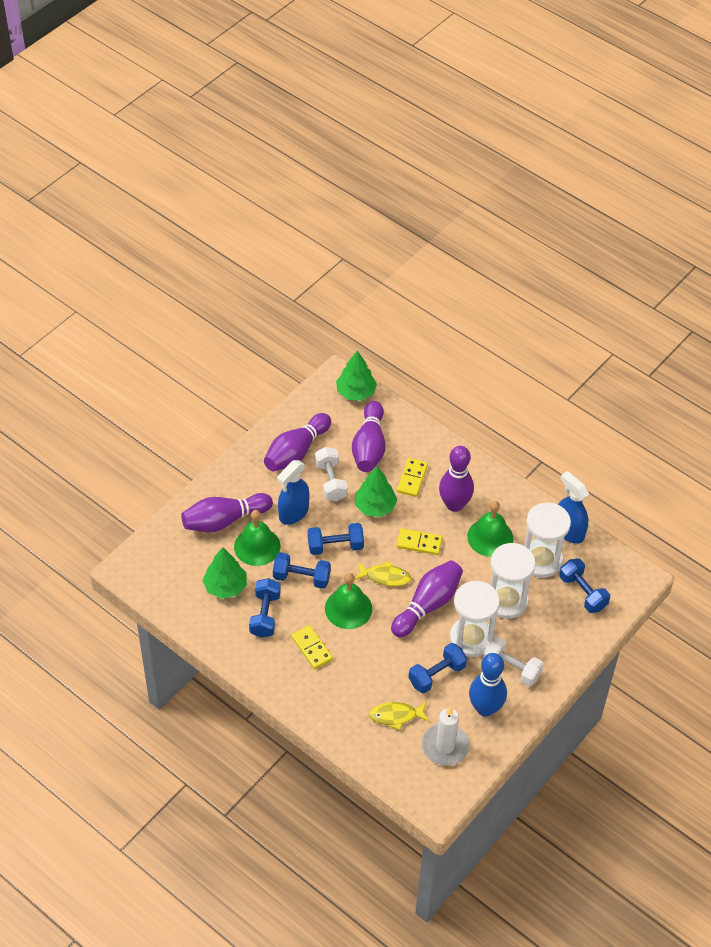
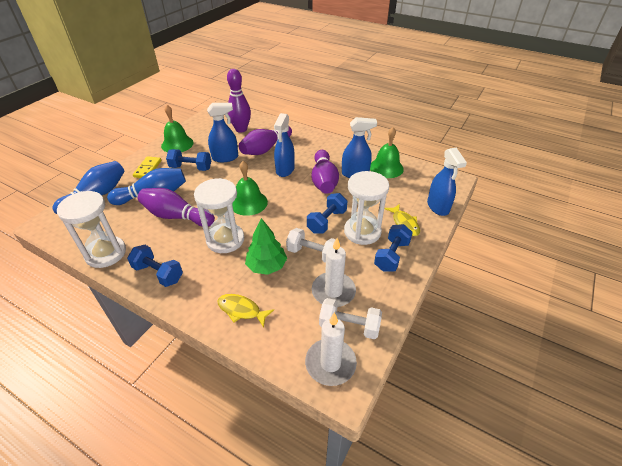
blue bowling pin: [469,653,507,717] = 1 -> [52,161,125,214] [107,168,186,205] = 2
blue dumbbell: [249,578,281,638] [273,552,331,589] [308,523,364,555] [408,643,467,693] [559,558,610,613] = 5 -> [127,245,183,287] [166,149,211,171] [307,193,347,234] [374,224,413,272] = 4
blue spray bottle: [277,460,309,525] [558,471,589,544] = 2 -> [207,103,238,162] [274,113,295,177] [342,117,377,178] [427,148,467,216] = 4
green tree: [202,547,247,599] [336,350,377,401] [355,466,397,517] = 3 -> [245,218,287,275] = 1
purple bowling pin: [181,493,273,532] [264,413,331,471] [352,401,386,472] [391,560,463,638] [439,446,474,512] = 5 -> [138,188,215,226] [227,69,251,133] [239,126,292,155] [311,150,339,194] = 4
white candle: [422,706,469,766] = 1 -> [305,313,357,386] [312,238,356,307] = 2
yellow domino: [291,625,333,669] [397,458,428,497] [397,528,443,555] = 3 -> [133,156,162,178] = 1

